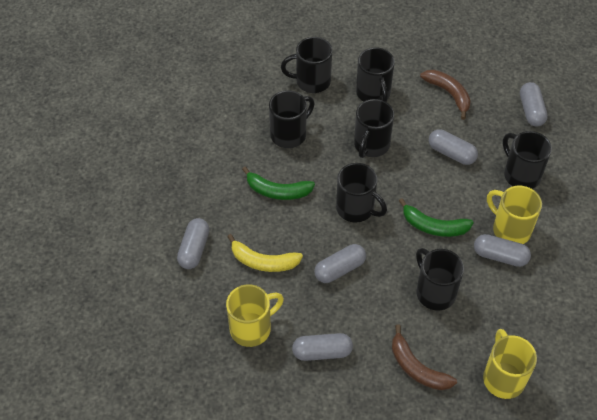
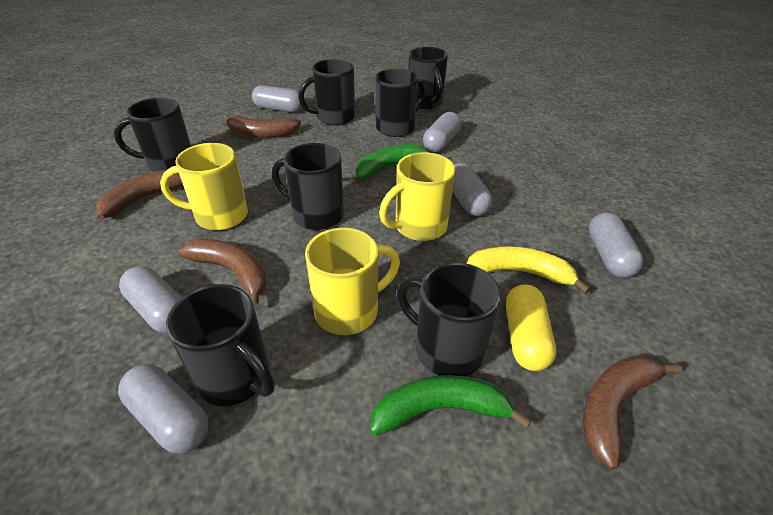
brown banana: [392,324,457,390] [420,70,471,120] = 2 -> [95,170,183,219] [178,239,267,308] [223,114,301,138] [583,356,682,470] = 4
yellow capsule: none = 0 -> [506,285,556,371] = 1

